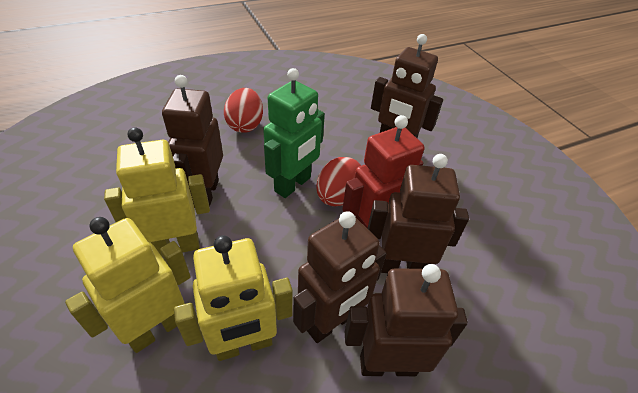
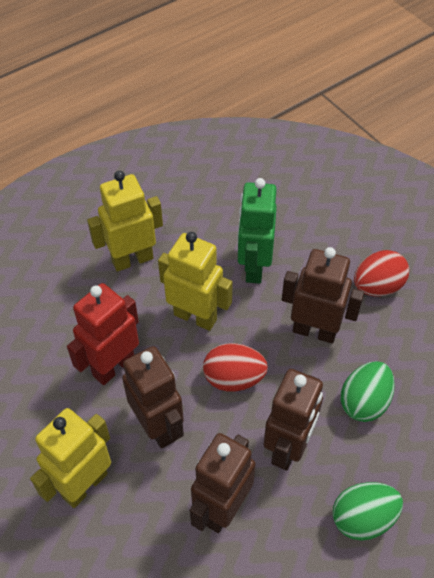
brown robot: [162,75,223,208] [293,211,387,343] [345,264,468,376] [367,154,469,273] [371,34,443,138] = 5 -> [122,346,184,449] [190,433,256,533] [263,369,323,471] [282,247,364,344] = 4
green egg: none = 0 -> [333,482,403,541] [341,361,395,422] = 2

